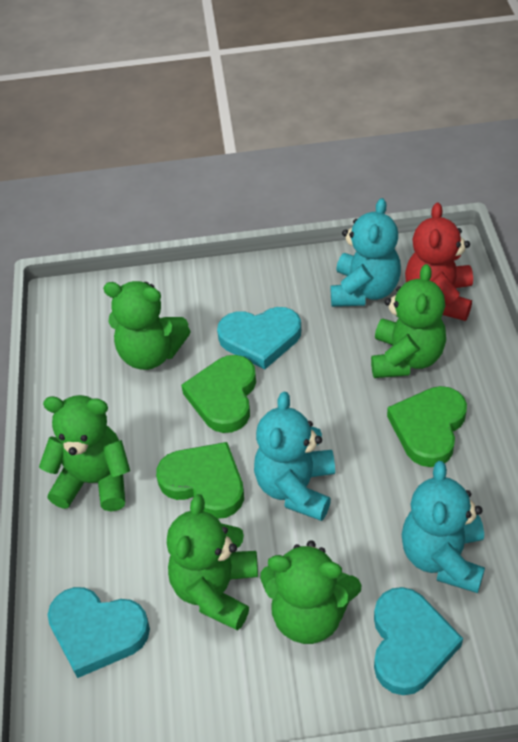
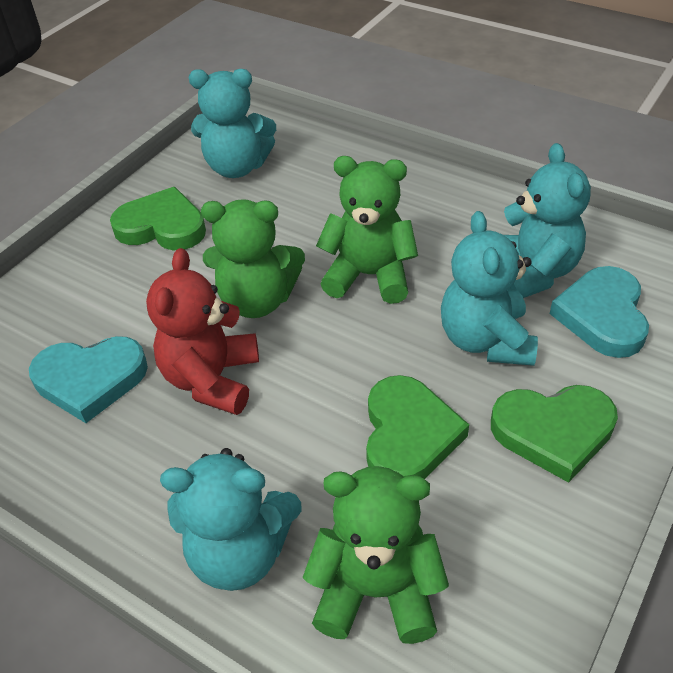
green teddy bear: [39,395,130,511] [103,281,191,370] [167,494,258,631] [260,540,361,644] [371,264,446,378] = 5 -> [201,199,305,318] [302,466,449,644] [316,156,418,304] = 3
turquoise heart: [48,587,150,678] [217,307,301,370] [374,587,463,695] = 3 -> [29,336,148,423] [549,266,649,358] = 2
turquoise teddy bear: [254,392,335,521] [331,198,401,307] [401,461,485,593] = 3 -> [160,448,302,591] [189,69,276,178] [441,211,538,366] [504,143,591,298] = 4

